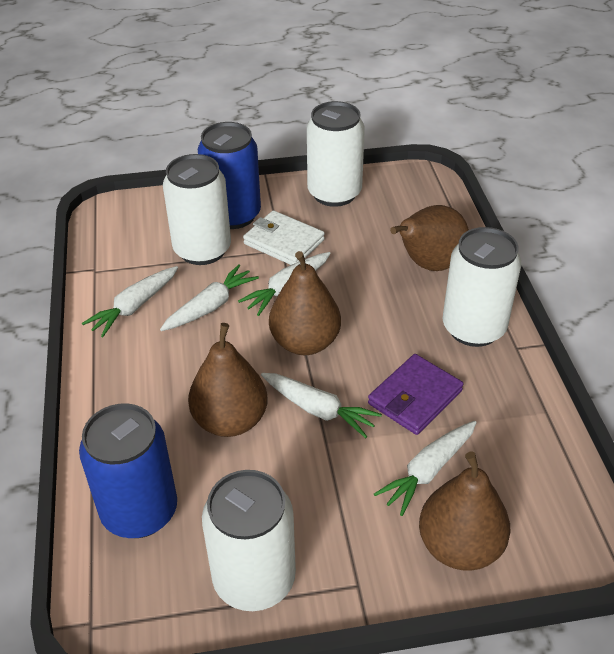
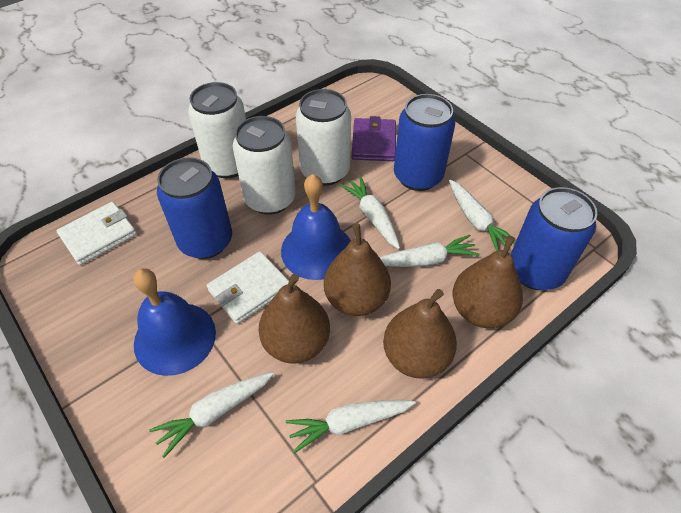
blue bell: none = 0 -> [133,268,216,376] [281,174,351,280] = 2
blue can: [79,403,177,538] [198,122,261,229] = 2 -> [157,157,232,259] [394,94,455,191] [511,187,597,290] = 3
white can: [163,154,231,265] [202,470,296,611] [307,101,365,207] [443,227,521,347] = 4 -> [188,82,246,178] [233,116,296,215] [296,89,351,186] = 3
white wallet: [243,210,325,265] = 1 -> [56,202,137,265] [207,251,289,324] = 2

